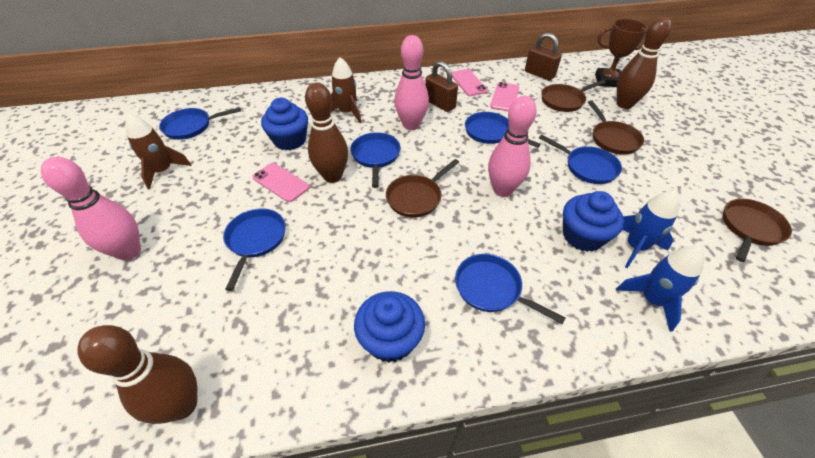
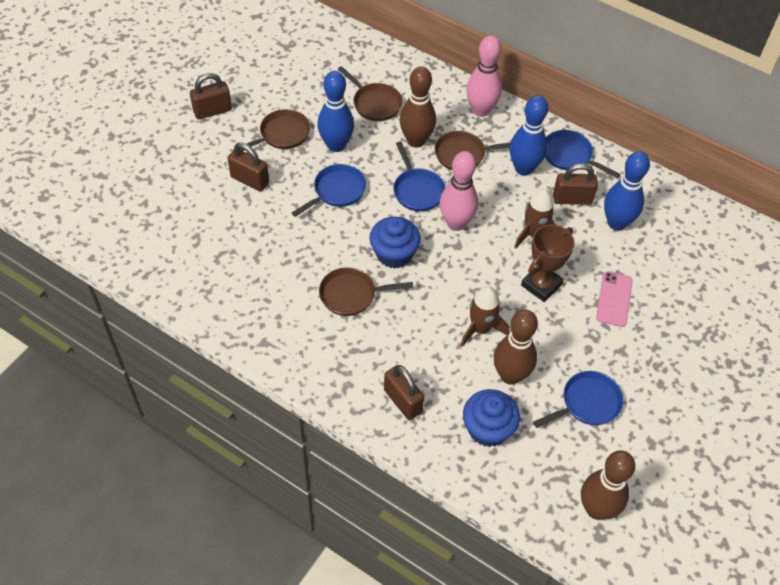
blue bowling pin: none = 0 -> [317,71,354,152] [510,95,548,176] [604,151,650,231] = 3
blue cupcake: [261,98,308,150] [354,291,425,362] [563,191,624,252] = 3 -> [369,217,421,269] [463,389,520,447] = 2
blue pan: [159,108,241,140] [223,208,286,291] [350,132,401,188] [455,254,566,324] [465,112,541,148] [539,135,622,184] = 6 -> [292,164,366,217] [393,142,445,211] [533,371,623,428] [545,130,620,178] = 4
blue rocket: [616,246,704,332] [622,190,679,268] = 2 -> none = 0
brown padlock: [425,61,458,112] [525,33,562,80] = 2 -> [190,73,232,120] [228,143,269,192] [384,365,424,420] [553,163,598,205] = 4
pink bowling pin: [41,157,141,261] [394,35,429,130] [488,96,537,197] = 3 -> [439,151,478,231] [466,36,502,117] = 2
pink phone: [252,163,310,202] [452,69,488,96] [490,82,519,111] = 3 -> [596,272,633,327] = 1

